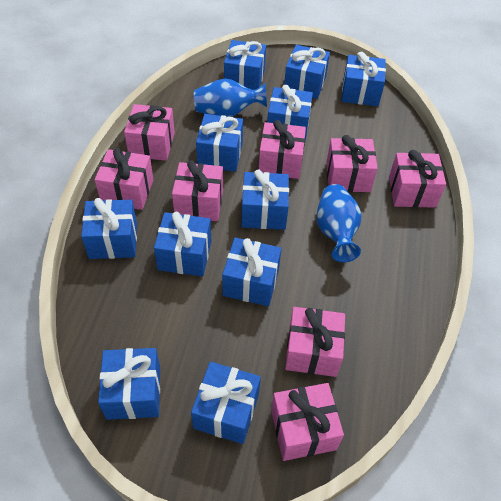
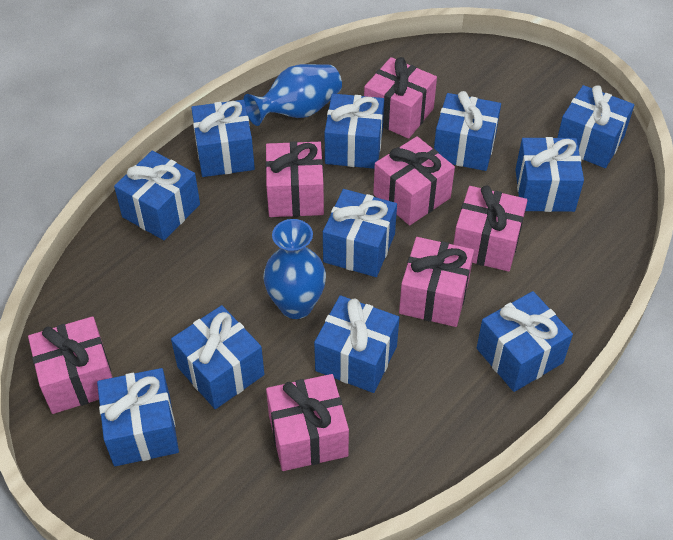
pink gift: [95,148,154,210] [124,104,175,161] [172,160,223,221] [259,120,306,179] [271,383,344,461] [285,307,345,377] [326,135,378,192] [389,150,446,208] = 8 -> [28,316,112,414] [265,141,324,217] [266,374,349,471] [364,57,437,139] [373,136,455,225] [399,237,474,327] [453,185,528,272] = 7

